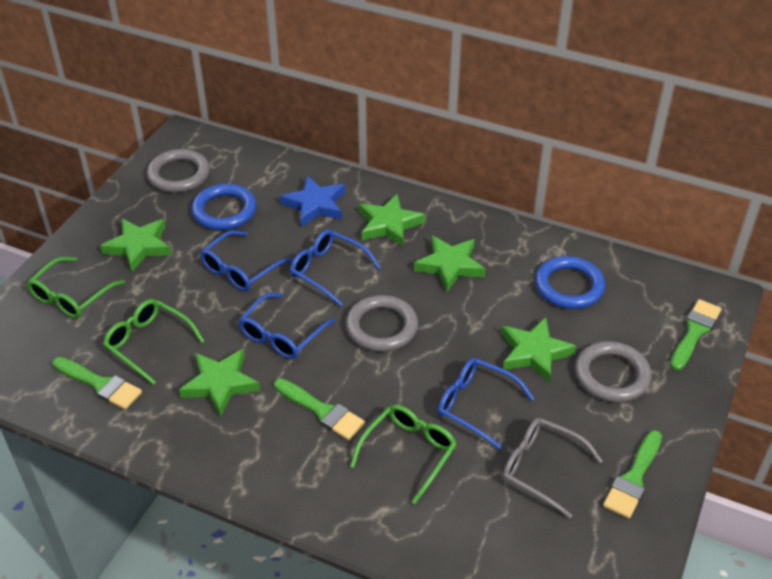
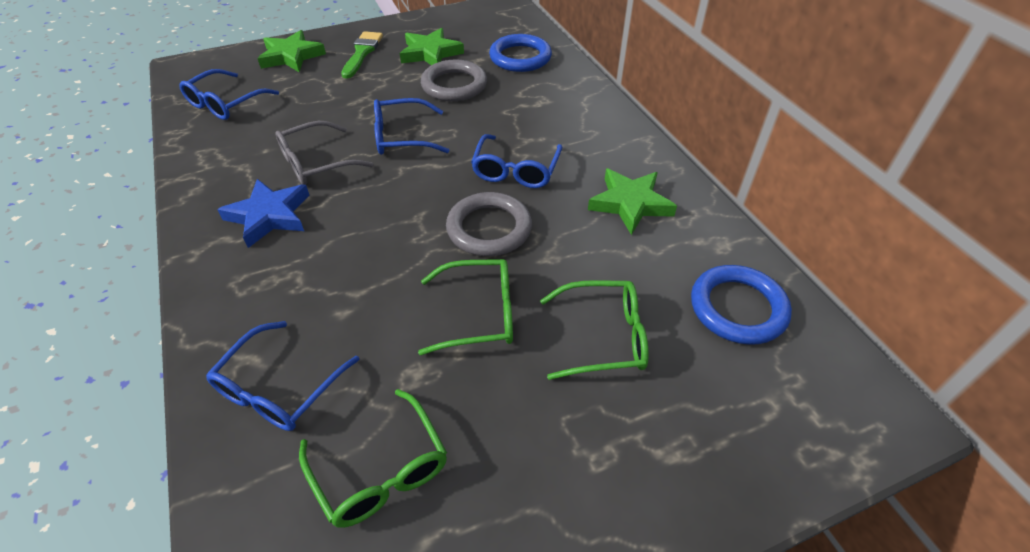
green brush: [52,357,142,410] [274,378,365,440] [603,430,662,518] [670,299,722,371] = 4 -> [341,31,383,79] = 1
green star: [100,219,171,272] [179,349,260,417] [359,194,425,247] [414,236,485,292] [501,317,576,383] = 5 -> [257,30,326,72] [400,28,464,65] [588,169,677,235] = 3
grey ring: [147,149,210,193] [346,295,418,352] [575,341,651,403] = 3 -> [421,60,487,101] [446,192,532,256] = 2

